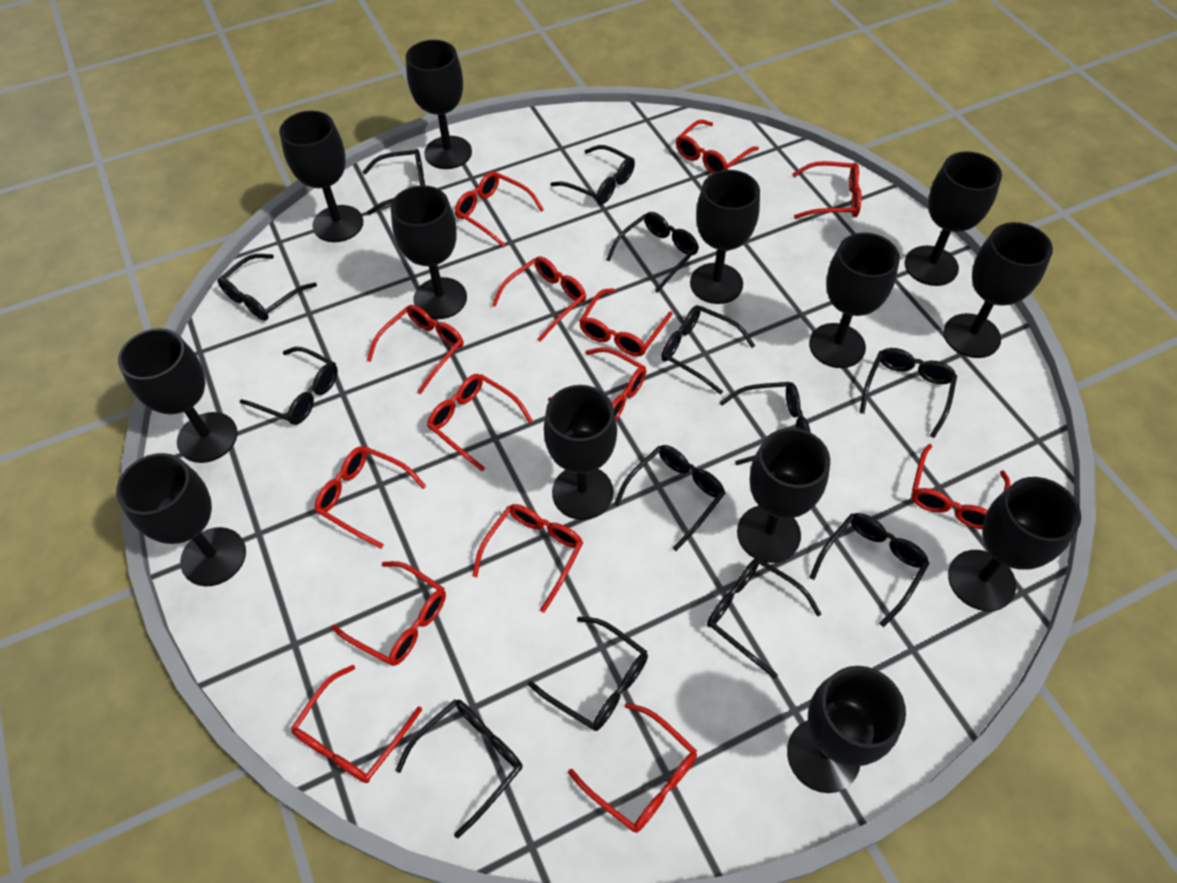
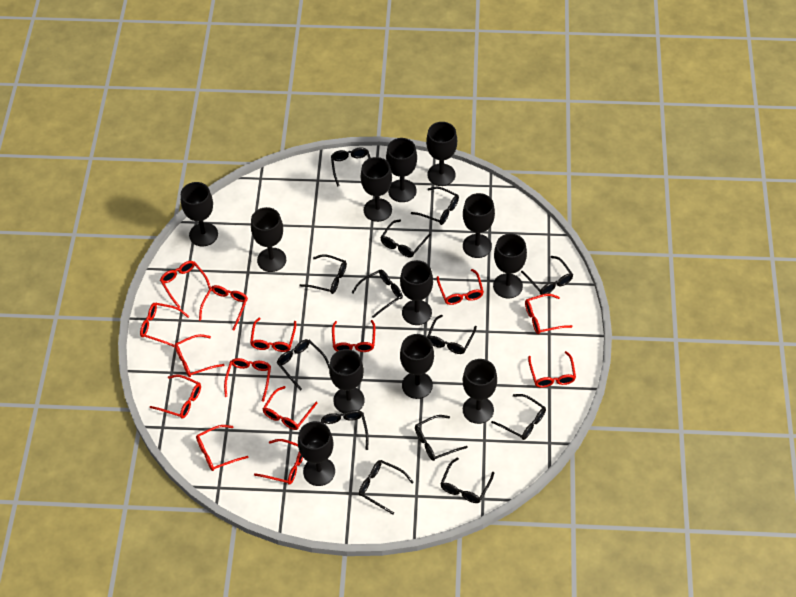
black goblet: [116,453,246,586] [118,328,238,463] [279,111,363,242] [391,185,467,319] [406,40,472,169] [544,385,617,520] [690,170,760,304] [737,428,830,563] [787,666,906,793] [809,233,900,368] [905,151,1002,286] [944,222,1053,358] [948,477,1081,611] = 13 -> [181,182,218,246] [251,207,286,272] [298,421,335,486] [329,349,365,414] [361,157,392,222] [386,138,417,202] [400,260,433,325] [400,334,434,399] [426,122,457,186] [463,193,495,258] [463,359,497,424] [493,233,527,298] = 12

